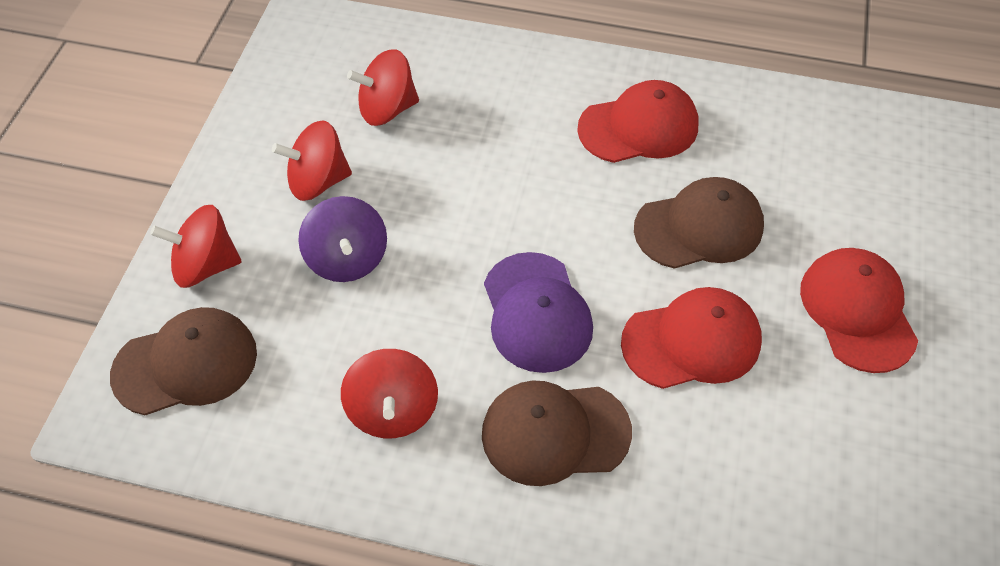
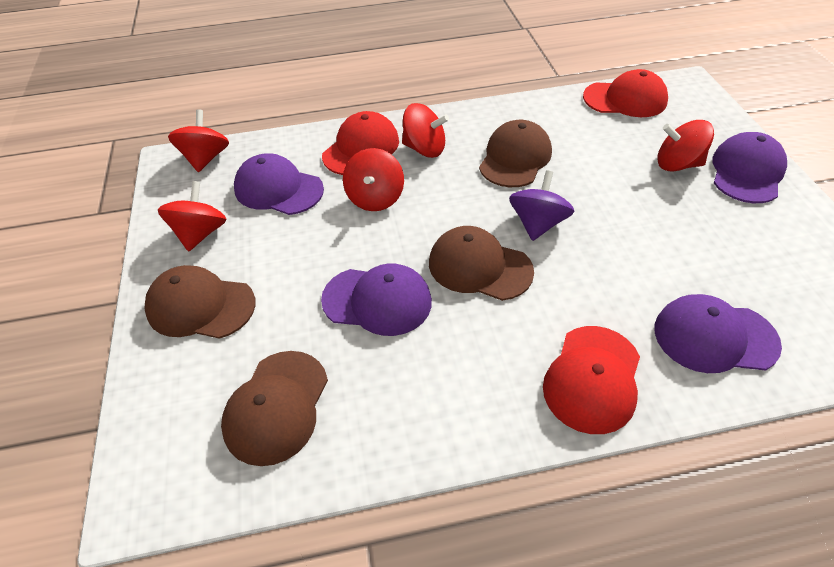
brown cap: [110,307,257,415] [482,380,632,486] [634,177,764,269] = 3 -> [144,265,256,339] [221,351,328,466] [429,226,534,301] [479,120,552,187] = 4
purple cap: [484,252,593,373] = 1 -> [234,153,324,215] [321,263,432,336] [655,294,782,373] [712,132,787,203] = 4
red spinning top: [150,205,242,288] [272,121,352,201] [341,349,438,438] [347,49,419,126] = 4 -> [158,181,227,251] [168,109,229,172] [343,148,404,211] [402,103,449,158] [657,120,714,172] = 5

